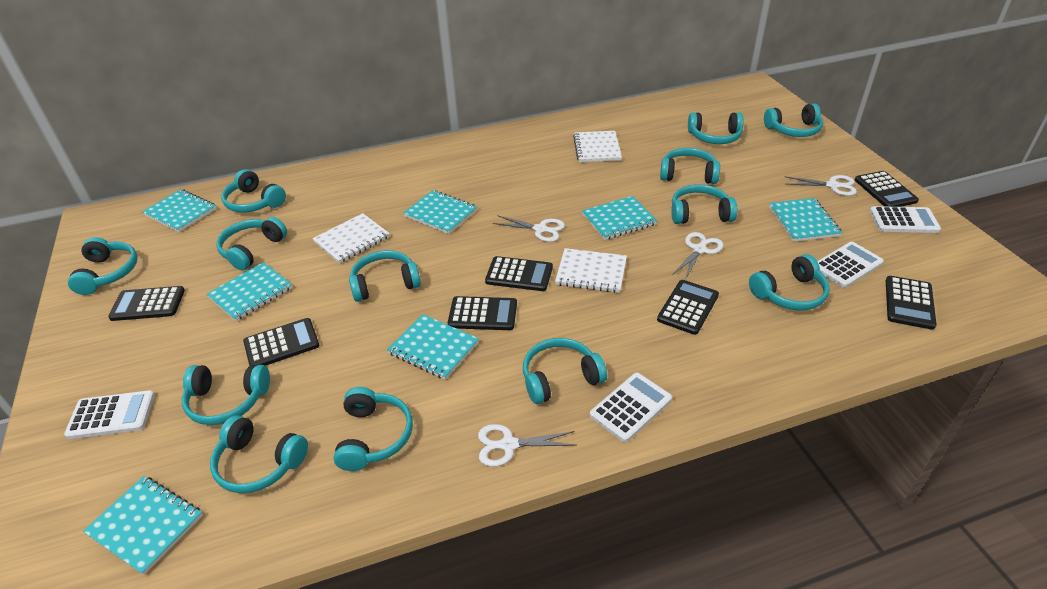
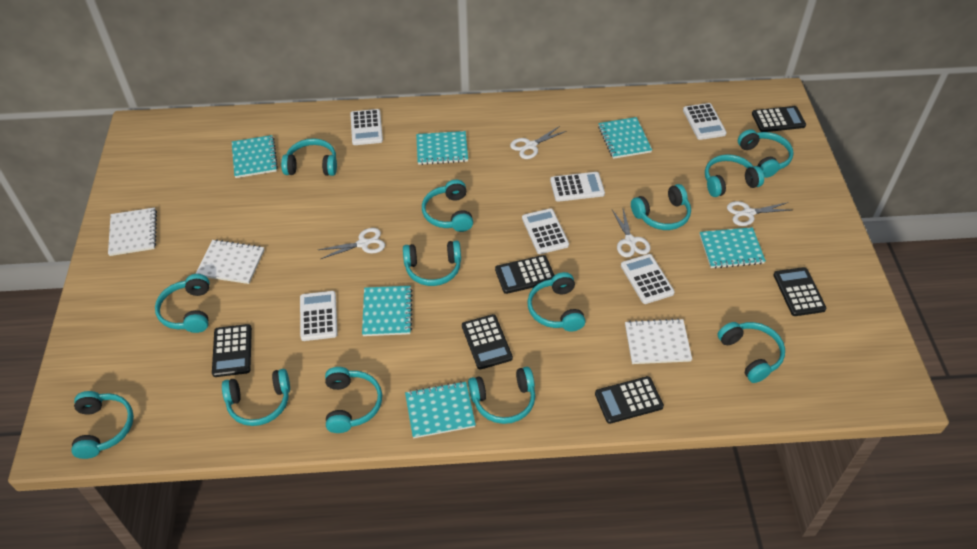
black calculator: [108,286,185,321] [243,318,320,366] [448,296,517,330] [485,256,553,291] [657,280,719,335] [855,171,919,207] [886,276,937,330] = 7 -> [212,324,252,377] [462,314,513,369] [495,255,554,294] [595,376,664,424] [752,106,806,132] [773,267,826,316] = 6
turquoise notebook: [83,476,203,575] [142,189,217,232] [207,262,292,321] [387,314,479,380] [403,190,477,234] [582,196,657,240] [769,198,842,242] = 7 -> [232,135,278,178] [362,286,413,336] [405,381,476,438] [416,131,468,165] [598,117,652,159] [700,227,766,269] = 6
white calculator: [64,390,155,439] [590,372,672,442] [817,242,884,288] [870,206,941,233] = 4 -> [300,291,337,341] [350,109,383,145] [522,208,569,254] [550,172,605,202] [621,254,675,304] [683,103,727,140] = 6

